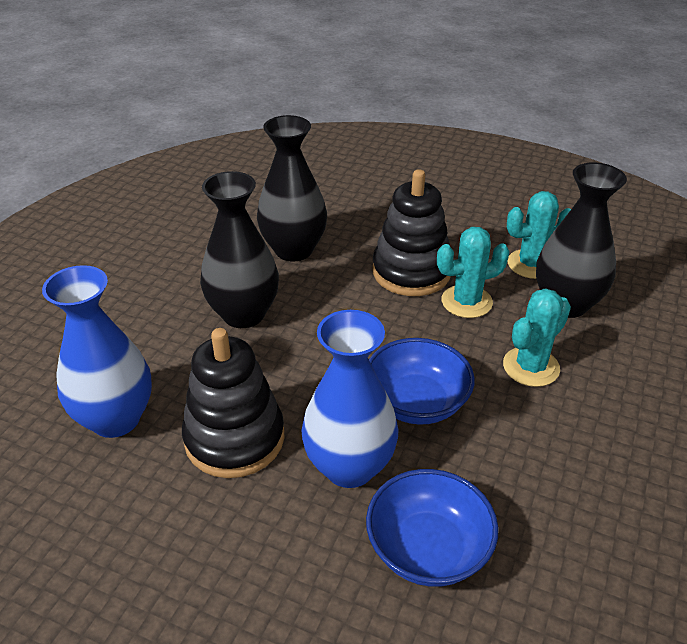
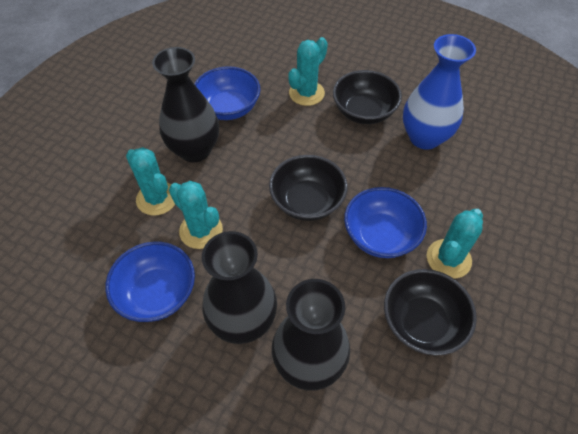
black bowl: none = 0 -> [269,155,348,221] [333,70,402,124] [384,269,477,356] = 3
black stacking toy: [182,328,285,478] [372,169,451,296] = 2 -> none = 0
blue bowl: [366,469,499,587] [369,338,475,425] = 2 -> [105,242,195,322] [194,66,260,120] [344,187,427,258] = 3
blue vase: [42,265,152,438] [301,310,399,488] = 2 -> [403,34,476,150] = 1
turquoise cactus: [437,227,510,318] [503,288,571,387] [507,191,571,279] = 3 -> [126,147,175,216] [169,181,223,249] [288,37,328,106] [427,209,483,279] = 4

